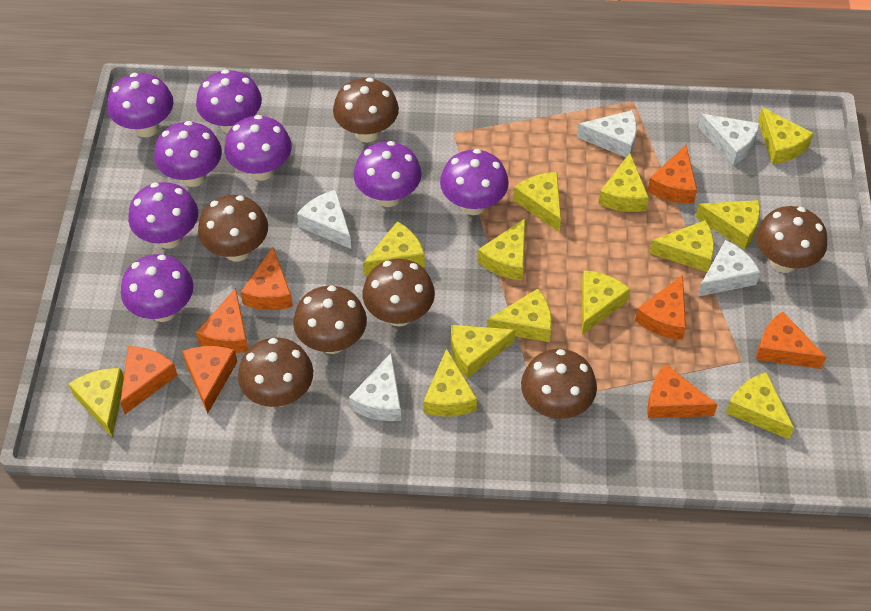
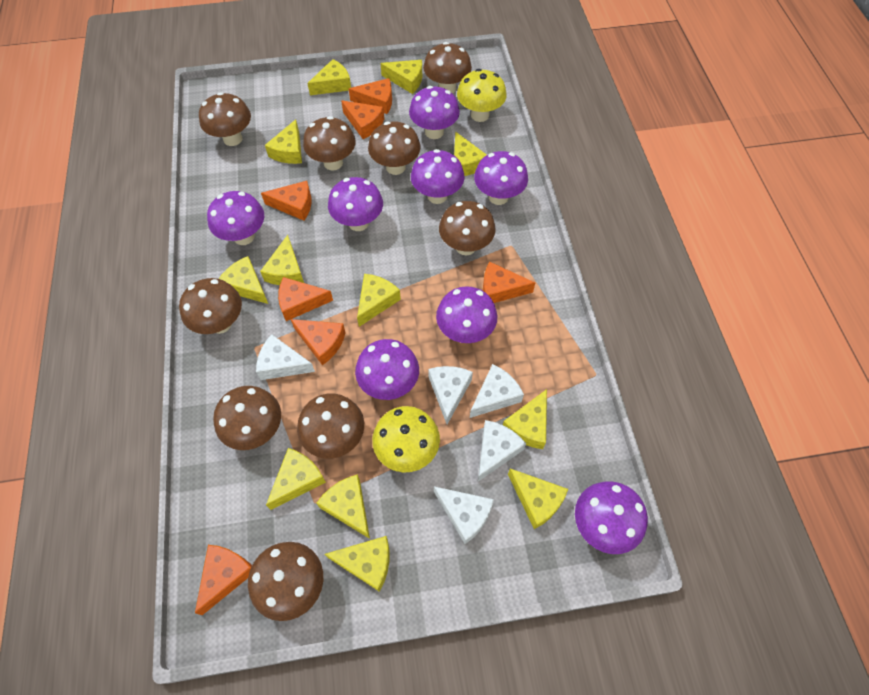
brown mushroom: [198,195,268,261] [238,338,313,407] [293,286,367,354] [333,78,399,143] [362,259,435,327] [521,349,597,419] [756,206,827,273] = 7 -> [179,278,242,334] [199,92,251,146] [213,386,281,450] [248,542,323,621] [297,393,364,459] [303,116,356,171] [368,121,420,175] [423,42,472,94] [439,201,496,256] = 9
orange cheese: [120,346,178,414] [182,346,237,414] [196,288,248,353] [240,247,293,310] [635,275,686,340] [647,364,718,418] [648,145,697,203] [756,311,826,369] = 8 -> [195,545,252,615] [261,181,311,221] [278,277,333,321] [291,319,346,365] [341,100,384,139] [349,78,392,114] [483,262,535,303] = 7
yellow cheese: [69,368,124,437] [363,221,425,276] [423,348,477,417] [451,325,516,378] [478,218,525,280] [487,289,552,342] [513,172,561,232] [582,270,630,335] [598,153,649,212] [649,220,714,272] [696,200,760,250] [726,372,794,439] [758,107,814,164] = 13 -> [219,256,268,304] [260,235,304,285] [265,119,302,164] [266,448,326,510] [307,59,351,95] [317,474,370,539] [325,536,389,592] [357,274,401,327] [381,60,422,94] [454,131,487,176] [503,389,547,449] [508,469,568,529] = 12
yellow mushroom: none = 0 -> [372,406,440,472] [457,69,507,122] = 2

